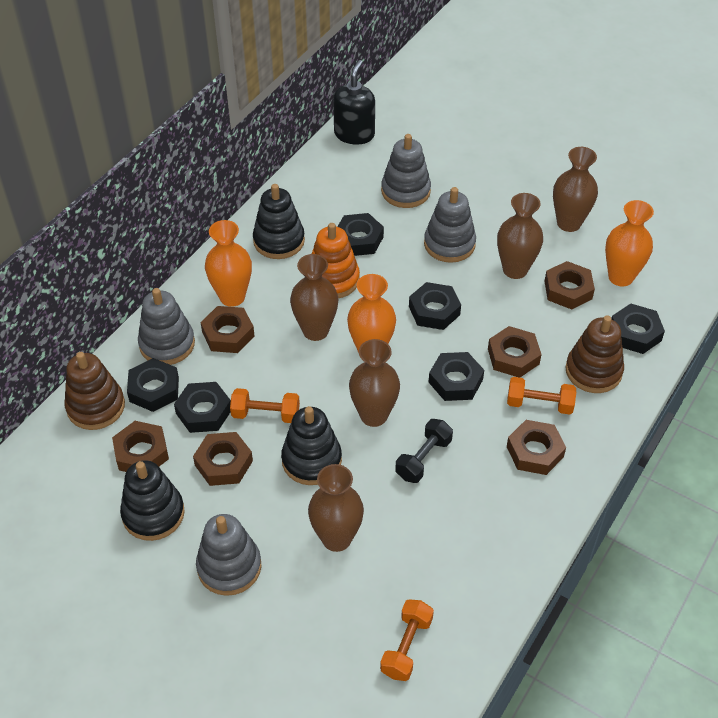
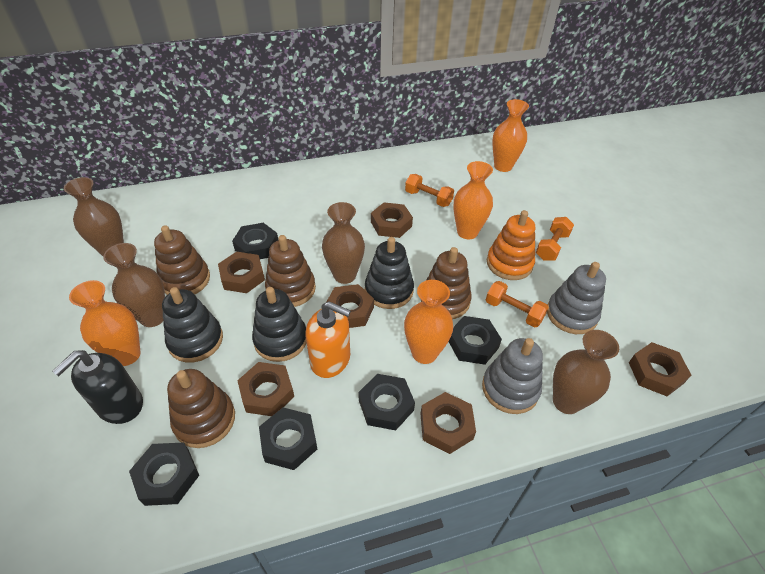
black dumbbell: [395,419,453,483] = 1 -> none = 0
black nut: [127,358,179,412] [174,382,231,433] [337,213,384,256] [409,282,461,330] [429,352,484,401] [611,304,665,354] = 6 -> [129,442,199,506] [232,223,278,259] [259,408,317,470] [358,374,415,430] [449,316,502,365] = 5
brown stacking toy: [64,352,125,430] [566,315,624,393] = 2 -> [154,225,210,295] [167,369,235,448] [265,235,316,307] [421,247,472,319] = 4
brown vase: [290,254,338,341] [308,464,364,552] [349,339,400,427] [497,193,543,279] [553,147,598,232] = 5 -> [64,177,124,256] [103,243,165,327] [322,202,365,284] [553,330,619,414] = 4
grey stacking toy: [138,288,195,365] [196,514,261,596] [381,134,431,208] [424,187,476,263] = 4 -> [482,338,543,414] [547,262,606,334] = 2
orange soap dispenser: none = 0 -> [306,301,351,378] = 1
orange vase: [205,220,252,307] [347,274,396,353] [605,200,654,287] = 3 -> [69,280,140,366] [404,280,453,364] [453,161,493,239] [492,99,529,172] = 4

